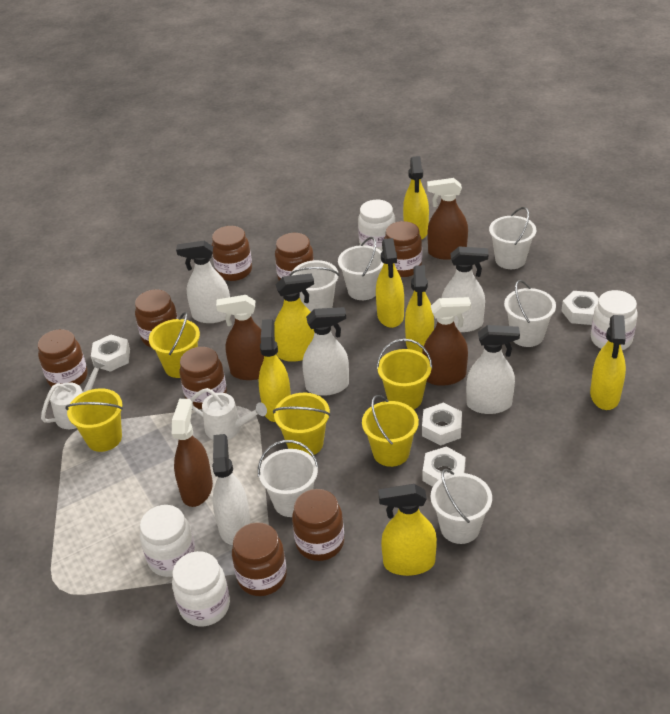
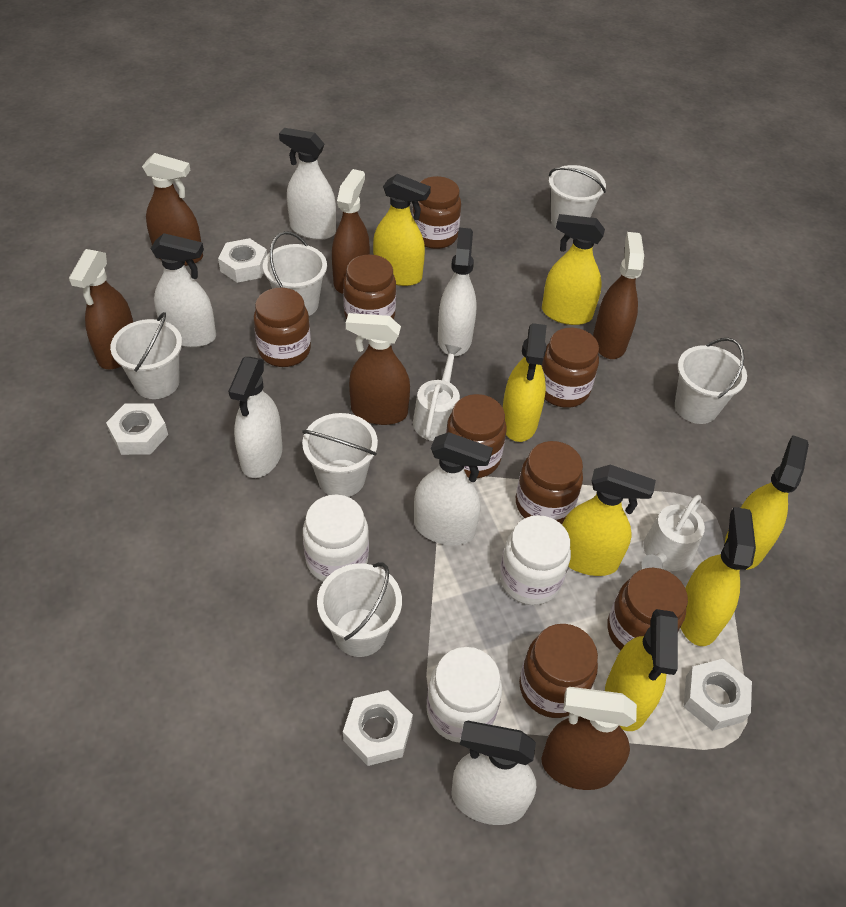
brown spray bottle: [172,399,213,507] [216,295,264,380] [422,297,471,386] [427,178,468,260] = 4 -> [69,249,133,369] [142,153,203,266] [332,169,370,294] [346,313,410,425] [542,687,637,790] [593,232,644,359] = 6
white jar: [140,505,196,577] [172,551,230,626] [358,200,395,251] [591,290,638,350] = 4 -> [303,494,369,582] [426,647,502,743] [500,515,571,605] = 3
white spray bottle: [176,241,230,323] [212,434,251,545] [302,307,349,396] [442,246,488,332] [466,325,520,414] = 5 -> [151,233,216,347] [228,357,283,478] [279,128,336,240] [414,432,493,545] [438,228,477,356] [452,721,536,825] = 6
yellow bucket: [65,388,123,452] [149,312,200,378] [273,393,331,456] [362,395,419,467] [376,339,433,410] = 5 -> none = 0

